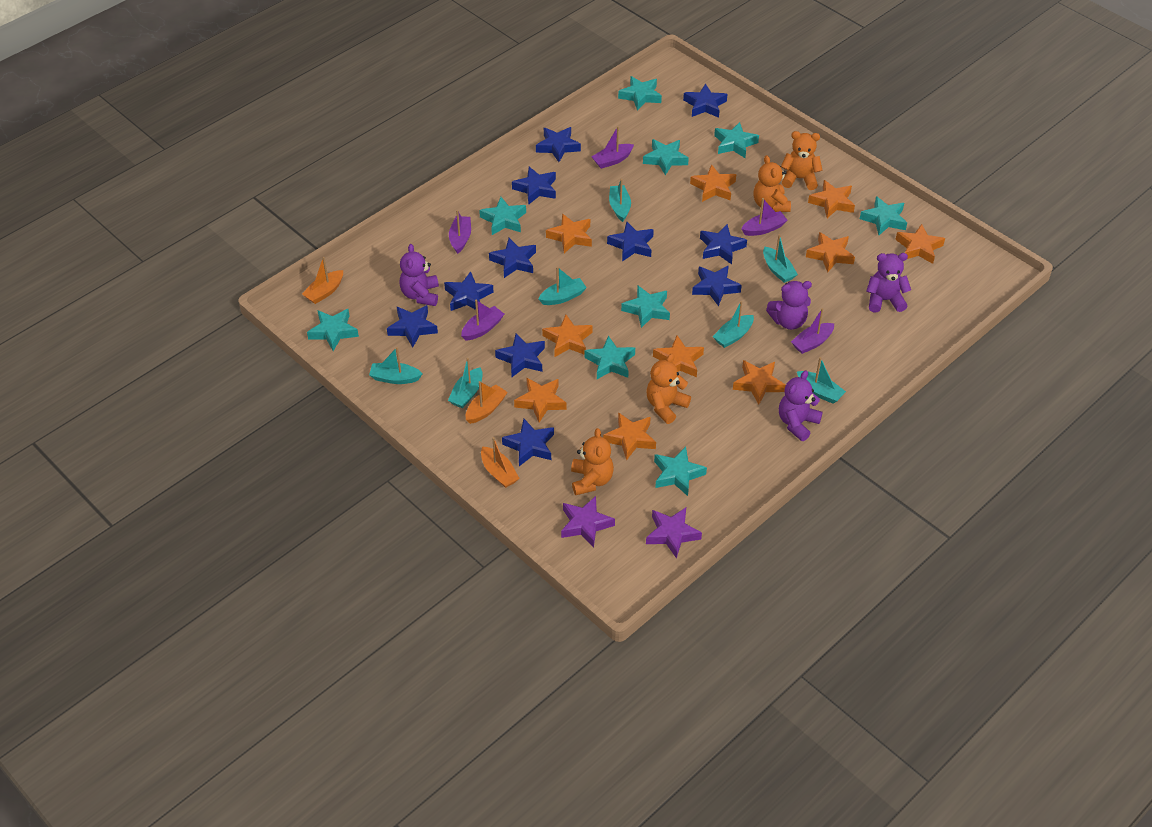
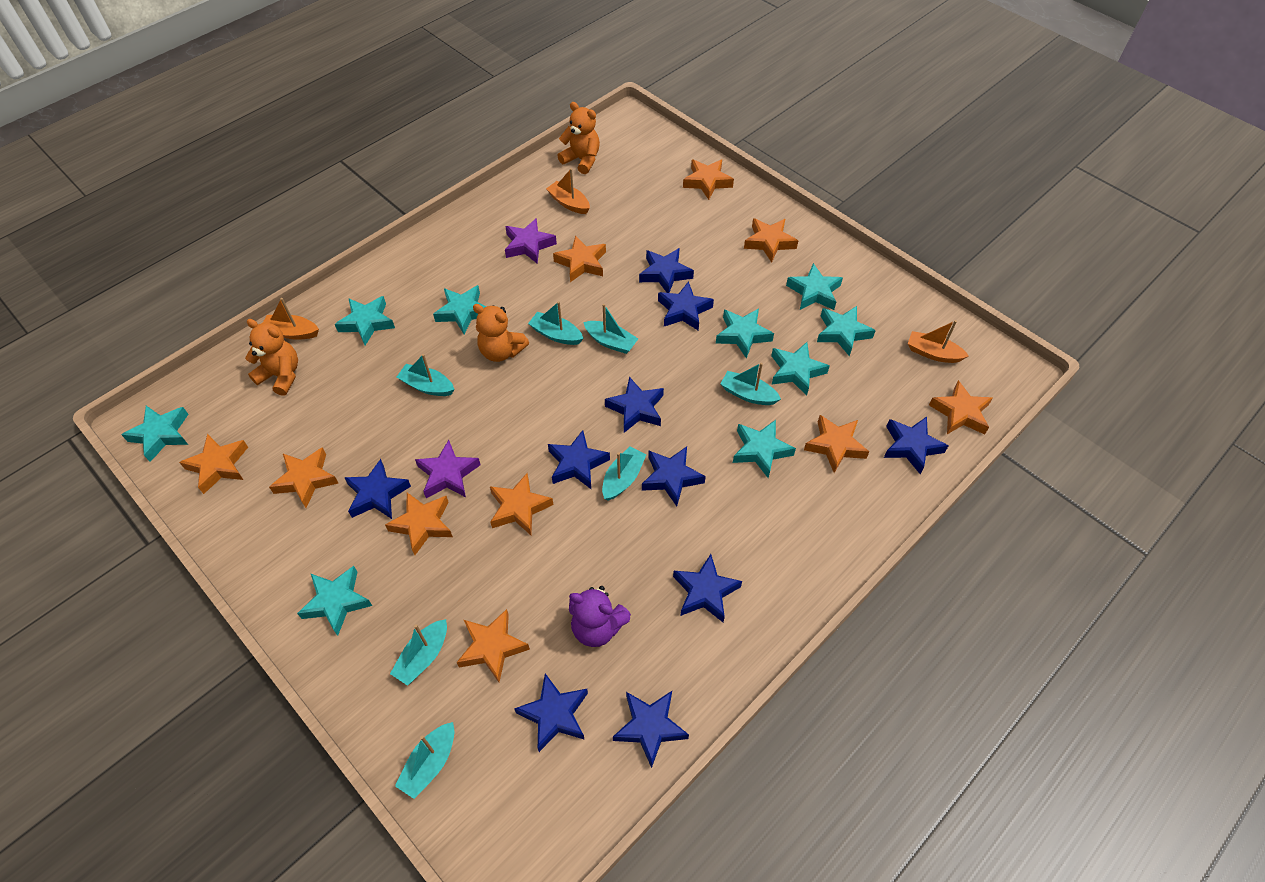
blue star: [387,305,438,348] [444,271,493,311] [489,238,536,278] [495,333,545,377] [502,419,554,466] [512,167,556,205] [536,127,581,162] [607,221,654,261] [683,83,727,118] [692,265,742,306] [700,224,747,264] = 11 -> [344,459,411,519] [514,673,588,752] [548,430,610,489] [605,377,664,433] [613,691,689,768] [639,248,694,293] [642,447,706,506] [658,281,714,331] [673,554,742,622] [884,417,948,474] = 10
orange teddy bear: [571,428,614,495] [646,354,691,424] [753,155,791,212] [781,131,822,190] = 4 -> [245,319,298,396] [473,304,529,362] [557,102,600,174] = 3
purple boat: [449,210,471,254] [461,300,504,341] [592,126,634,169] [742,198,788,236] [791,308,834,354] = 5 -> none = 0
purple teddy bear: [400,244,439,306] [766,281,812,330] [779,371,823,441] [866,253,911,313] = 4 -> [569,586,631,647] = 1

